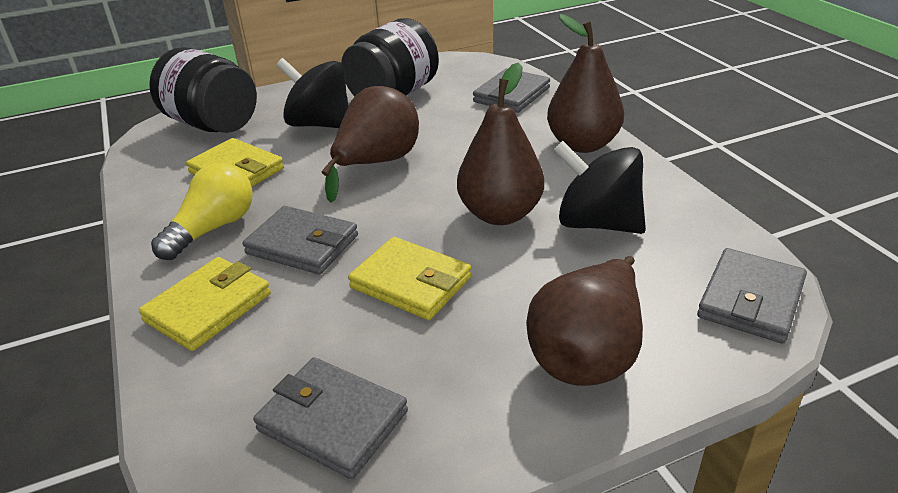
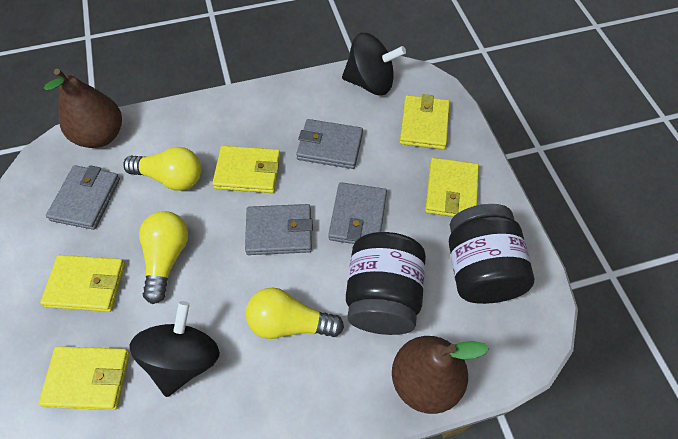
brown pear: [321,86,419,203] [457,62,544,225] [526,256,643,386] [547,14,624,153] = 4 -> [44,69,122,148] [392,336,489,414] = 2
yellow light bulb: [151,163,253,260] = 1 -> [123,147,202,191] [139,211,189,304] [246,287,344,339] = 3
yellow wallet: [139,257,271,351] [186,138,284,187] [348,237,471,320] = 3 -> [38,346,130,410] [40,255,125,312] [212,146,281,193] [400,94,450,150] [425,158,479,217] = 5

